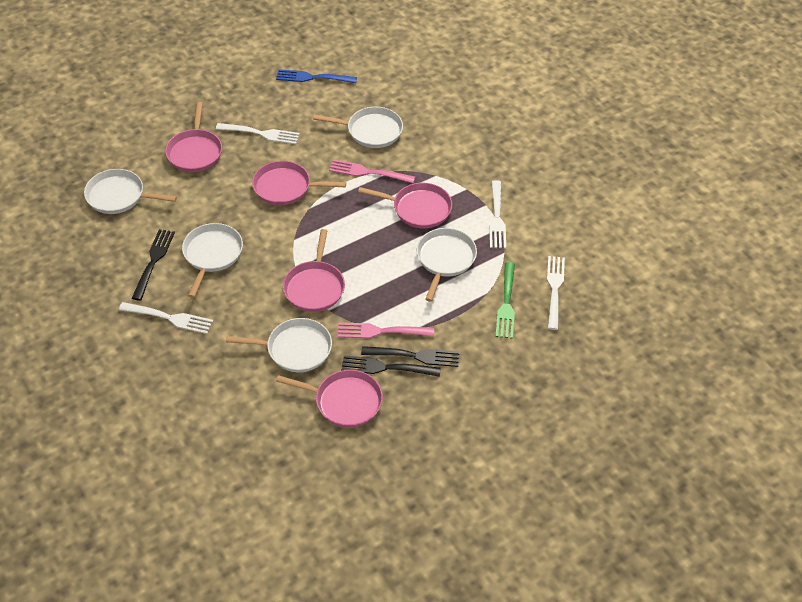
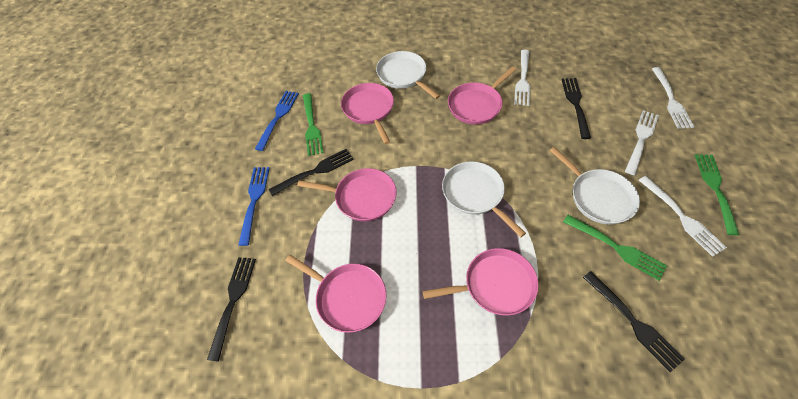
black fork: [132,229,175,301] [341,355,441,377] [361,346,459,367] = 3 -> [207,257,256,361] [269,149,354,196] [561,78,591,139] [583,271,685,372] = 4
blue fork: [276,69,357,83] = 1 -> [238,167,270,246] [255,91,299,151] = 2
green fork: [495,262,515,339] = 1 -> [303,93,323,156] [563,215,667,281] [695,154,739,235] = 3
pink fork: [329,159,415,183] [338,323,434,338] = 2 -> none = 0
white pan: [84,169,177,214] [182,223,243,298] [226,318,332,372] [313,107,403,148] [417,228,477,302] = 5 -> [376,51,440,99] [442,162,526,237] [549,147,640,225] = 3

